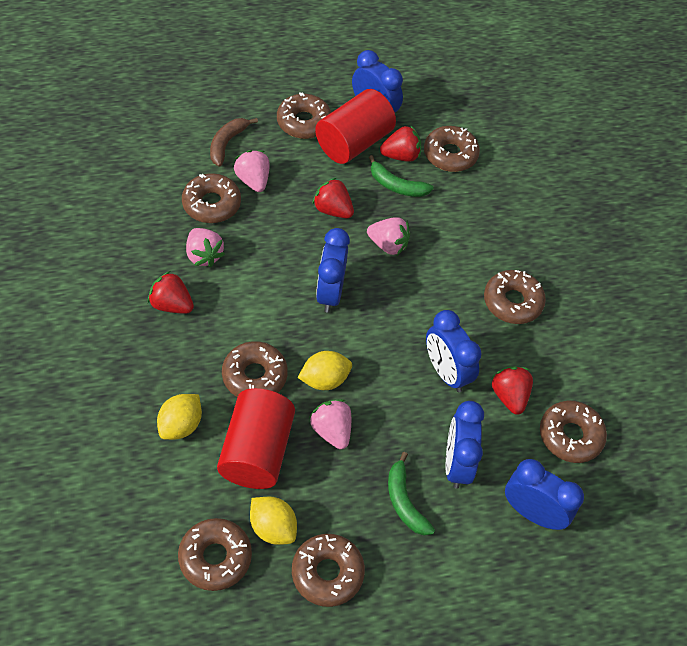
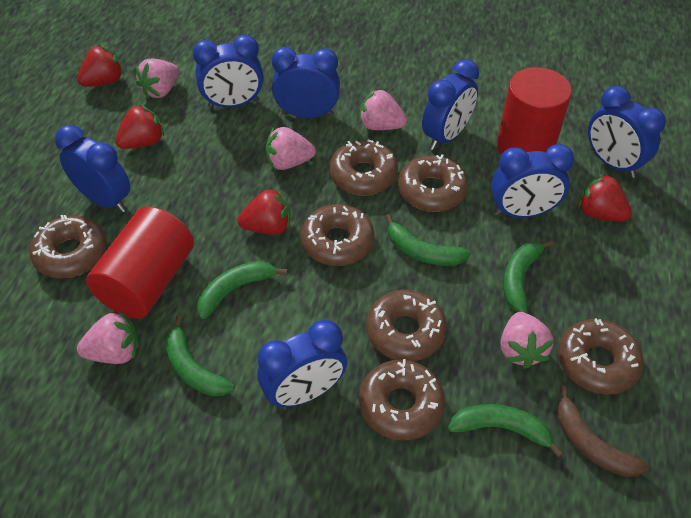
blue clock: [316,228,350,313] [352,50,403,112] [426,310,482,392] [446,401,484,489] [505,459,584,530] = 5 -> [55,125,130,212] [193,35,263,108] [257,320,347,408] [272,47,340,118] [422,59,479,150] [491,144,574,218] [588,86,666,178] = 7
brown donut: [178,518,252,591] [182,173,241,223] [222,341,288,397] [277,92,331,139] [292,534,365,607] [424,126,480,172] [484,270,546,324] [540,401,607,463] = 8 -> [29,215,107,278] [301,204,375,266] [329,140,398,195] [359,359,445,441] [366,290,447,361] [398,154,468,212] [558,318,644,395] = 7
green banana: [369,155,433,197] [388,452,435,536] = 2 -> [165,315,235,397] [197,261,288,319] [385,214,471,266] [448,404,563,458] [503,240,554,313] = 5
pink strawberry: [186,228,225,267] [234,150,270,192] [309,399,351,449] [367,217,410,255] = 4 -> [77,311,139,364] [136,58,179,98] [266,127,316,170] [359,88,407,130] [501,312,554,369] = 5
yellow lemon: [157,394,202,440] [250,497,297,545] [298,351,352,390] = 3 -> none = 0

